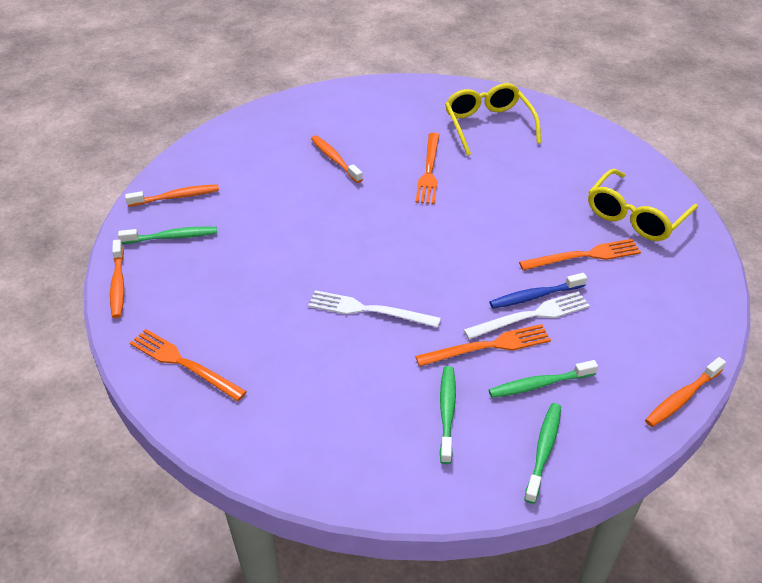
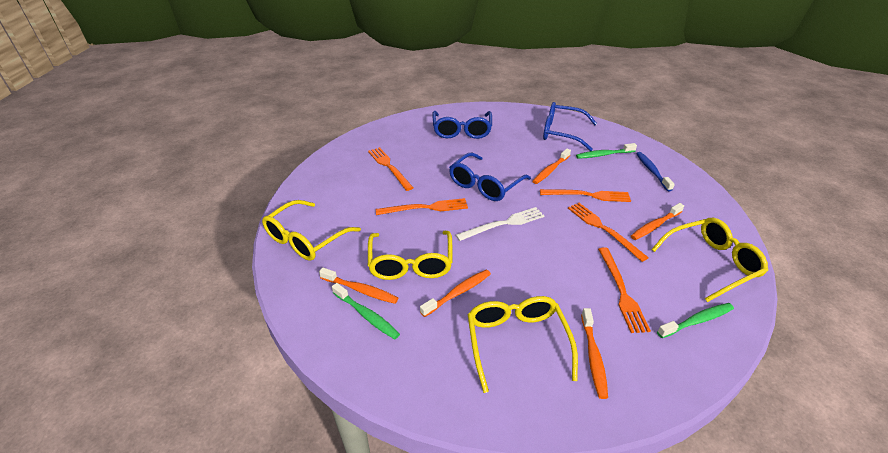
blue glasses: none = 0 -> [432,111,492,139] [449,153,531,201] [543,102,597,151] = 3
green toothbrush: [118,226,217,244] [440,366,456,464] [489,360,598,398] [524,403,561,504] = 4 -> [332,283,400,339] [576,143,637,159] [657,303,734,338] = 3
orange fork: [130,329,247,401] [415,133,439,204] [415,324,551,367] [519,239,641,270] = 4 -> [368,147,414,191] [376,198,468,215] [540,189,631,202] [568,203,649,262] [598,247,651,333] = 5
orange toothbrush: [110,239,124,318] [125,184,219,207] [311,135,363,183] [645,357,726,427] = 4 -> [319,268,398,304] [420,269,491,317] [532,149,571,184] [581,308,608,399] [631,203,684,240] = 5
white fork: [308,290,441,328] [464,291,590,339] = 2 -> [456,207,544,241] = 1
yellow glasses: [445,83,541,156] [588,169,698,241] = 2 -> [262,200,361,261] [368,231,452,280] [468,296,578,393] [651,218,768,302] = 4

